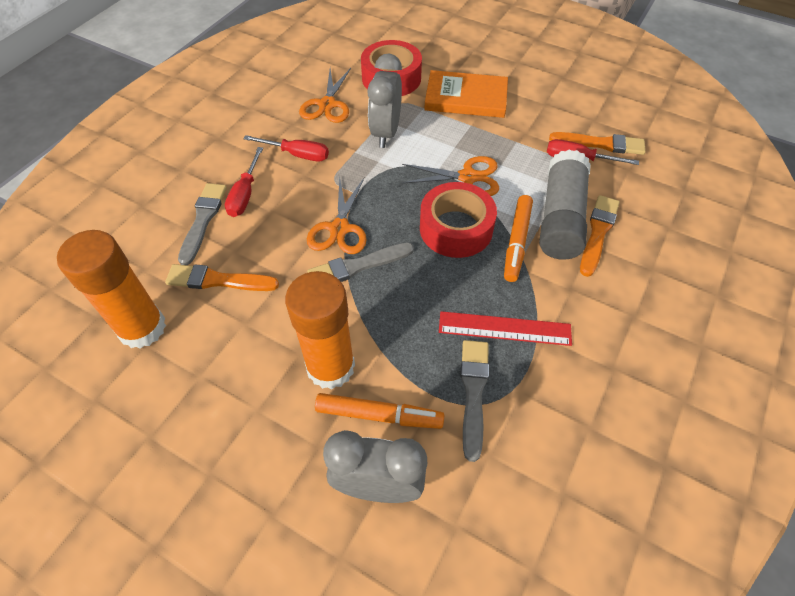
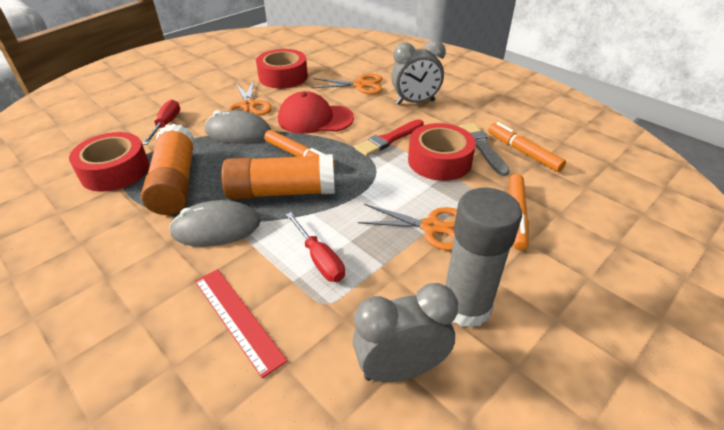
grey brush: [178,183,227,265] [307,242,414,282] [460,340,489,462] = 3 -> [459,123,510,176] = 1
grey mouse: none = 0 -> [169,200,260,247] [205,110,271,144] = 2
orange book: [424,70,508,118] = 1 -> none = 0
orange brush: [165,264,279,291] [549,132,646,155] [580,195,620,277] = 3 -> none = 0
orange marker: [315,393,444,429] [504,195,533,282] = 2 -> [264,130,335,167] [488,122,566,172] [509,174,529,250] = 3
red brush: none = 0 -> [355,119,424,156] = 1
red cap: none = 0 -> [278,91,354,134] = 1
red screwdriver: [225,147,263,217] [243,135,329,161] [547,139,639,165] = 3 -> [142,99,180,145] [286,212,345,282] = 2
red tape: [361,40,422,96] [420,182,497,258] = 2 -> [69,132,150,192] [256,49,308,88] [408,123,476,181] = 3

